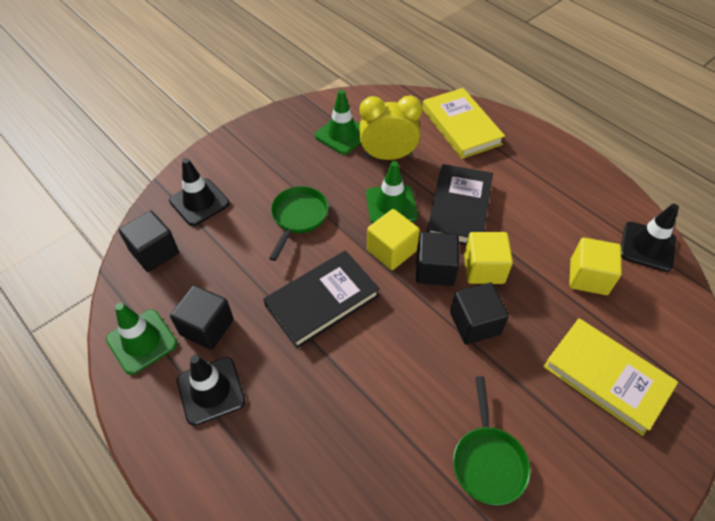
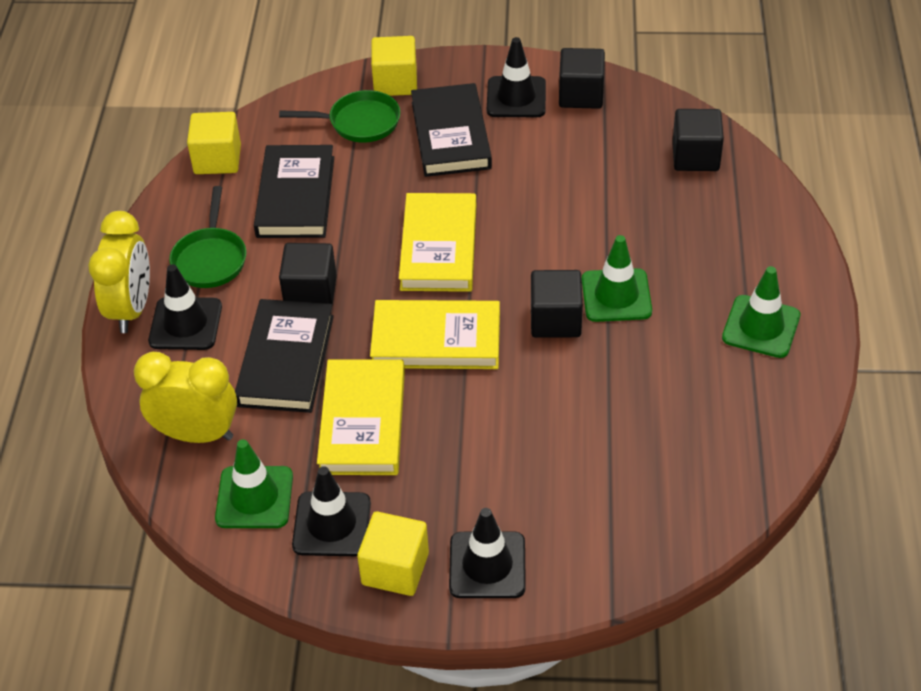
black book: [263,250,380,349] [427,164,493,245] = 2 -> [235,299,334,413] [254,145,334,238] [411,83,492,177] = 3
black traffic cone: [169,158,230,226] [177,355,246,426] [621,204,679,272] = 3 -> [148,264,222,350] [292,466,371,556] [449,508,526,598] [487,37,546,117] = 4
yellow book: [422,88,505,159] [543,318,678,436] = 2 -> [317,359,405,475] [370,300,500,369] [399,193,476,292] = 3
yellow clock: [359,96,423,160] = 1 -> [88,211,150,333] [134,352,237,443] = 2

